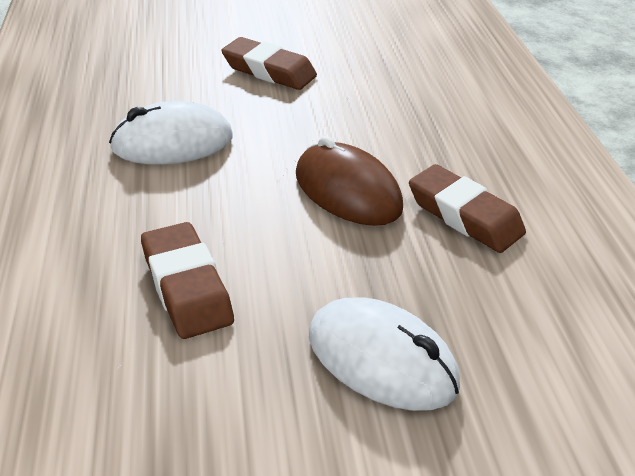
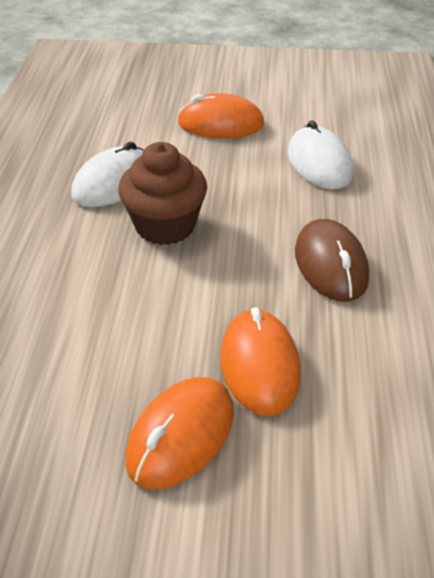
brown cupcake: none = 0 -> [118,142,207,245] = 1
brown eraser: [141,222,234,339] [221,37,317,90] [409,164,526,253] = 3 -> none = 0
orange mouse: none = 0 -> [125,377,234,489] [177,93,264,138] [220,307,301,416] = 3

